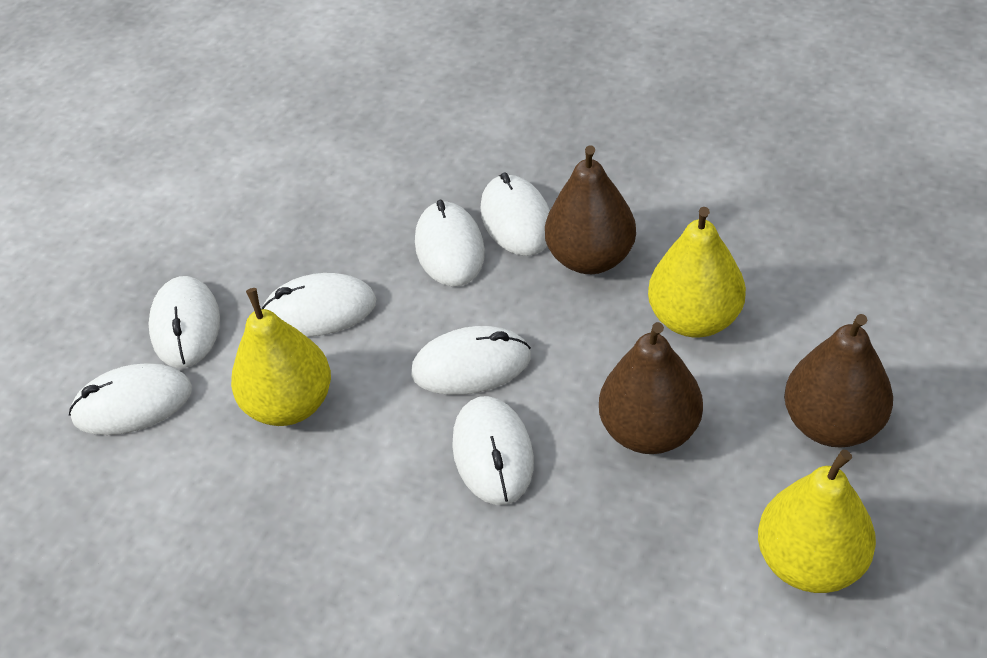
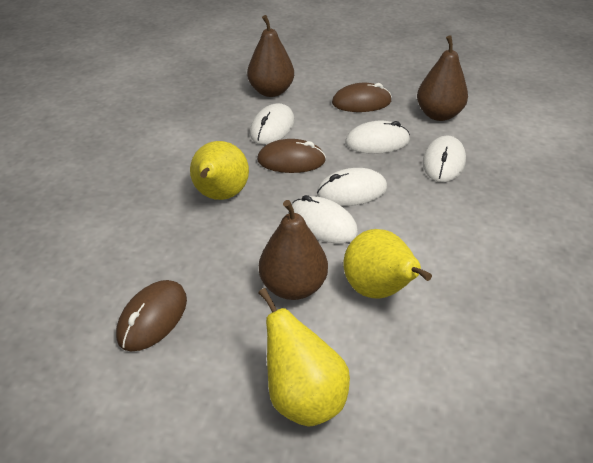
brown mouse: none = 0 -> [116,280,187,351] [257,139,326,173] [332,83,392,112] = 3
white mouse: [69,363,192,435] [149,276,220,368] [262,273,376,337] [411,326,531,395] [415,200,485,286] [452,396,534,505] [480,172,550,256] = 7 -> [250,103,294,144] [292,195,358,243] [317,168,387,206] [345,120,410,154] [423,135,466,182] = 5

